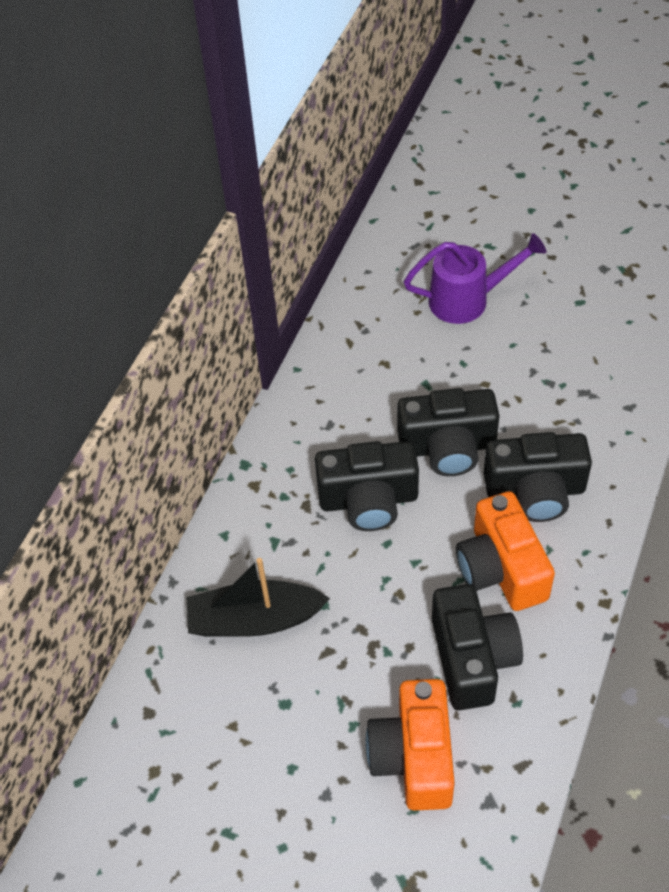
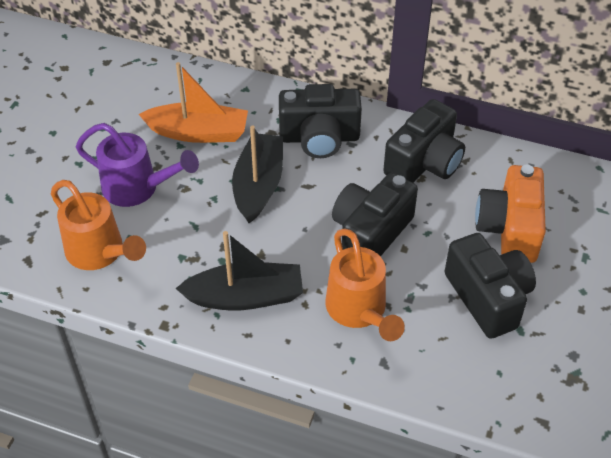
black boat: [187,558,330,637] = 1 -> [175,231,303,311] [232,126,283,223] = 2
orange boat: none = 0 -> [138,62,248,143] = 1
orange camera: [366,679,455,811] [456,491,555,611] = 2 -> [475,165,546,263] = 1
orange watering can: none = 0 -> [51,180,146,270] [326,228,405,341] = 2

